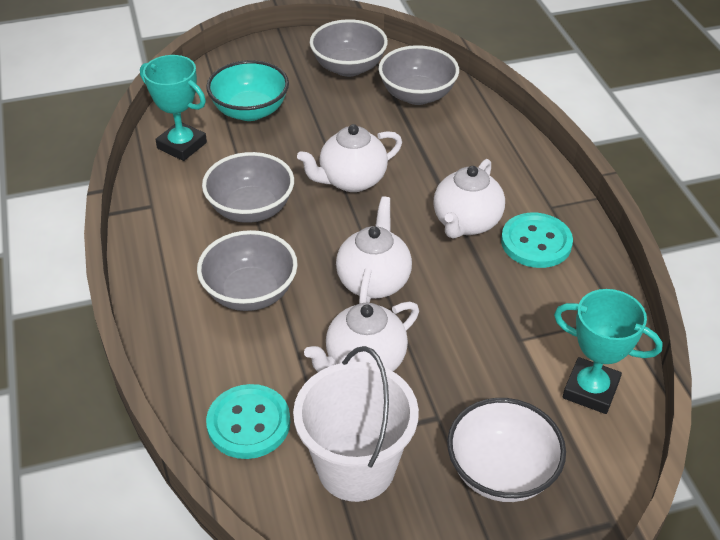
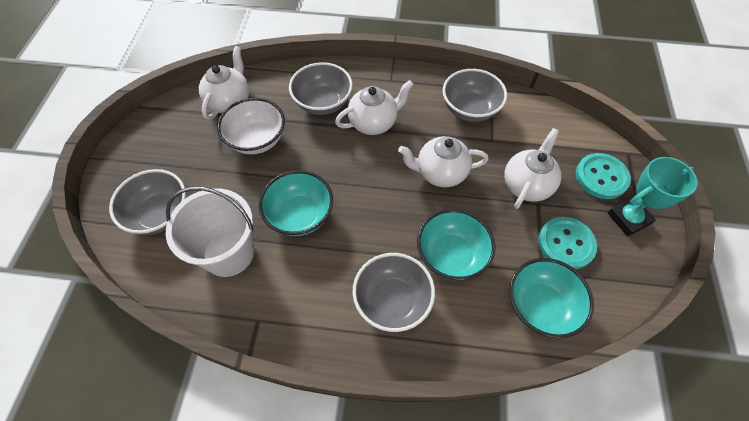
turquoise bowl: [206,60,289,121] = 1 -> [259,170,333,236] [417,209,496,280] [509,258,594,338] = 3
turquoise trophy: [140,55,207,161] [554,289,663,414] = 2 -> [608,157,697,236] = 1

